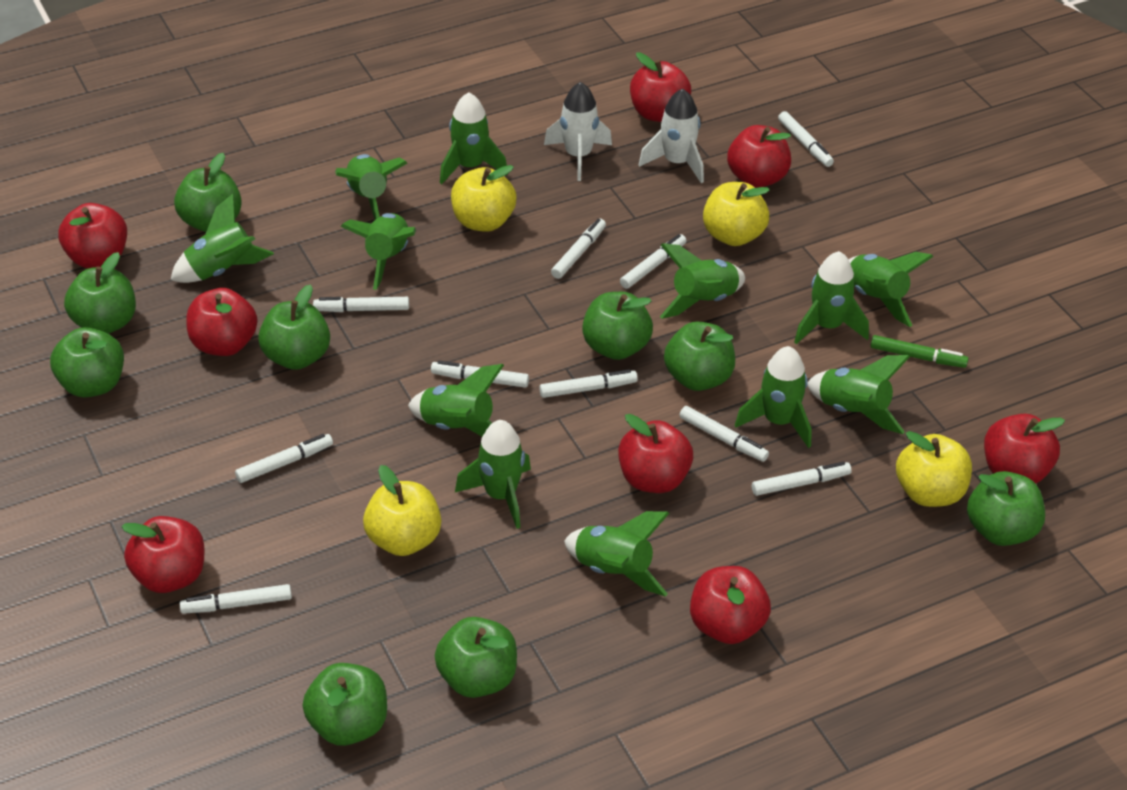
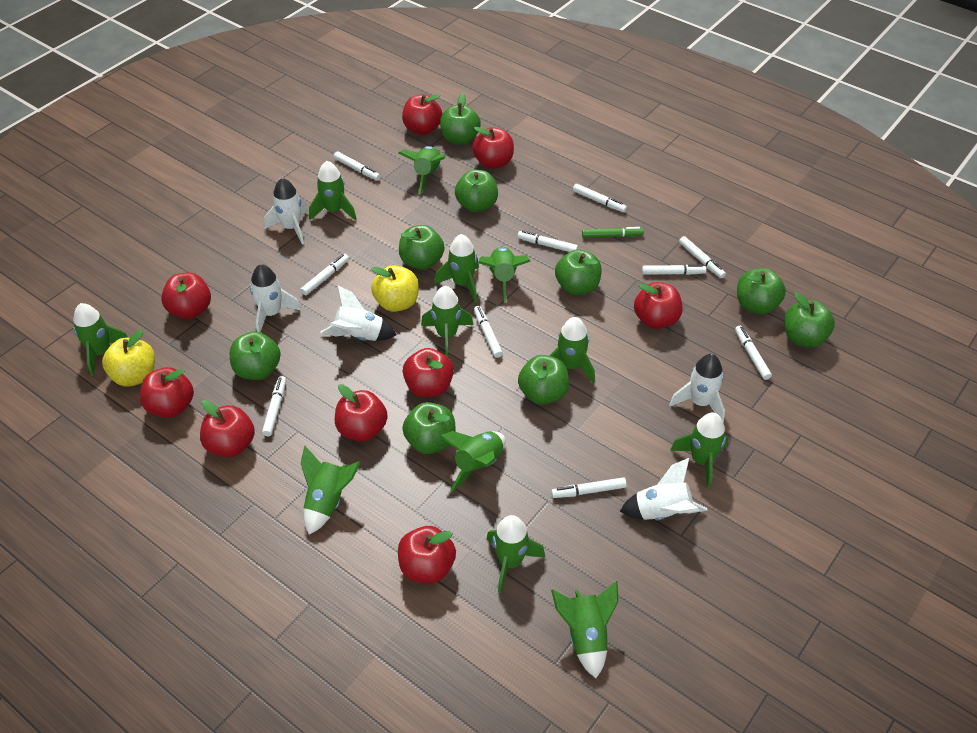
red apple: [58,203,127,268] [121,516,204,593] [186,288,258,356] [618,414,693,493] [630,52,691,122] [690,566,771,644] [727,125,791,188] [984,414,1065,484] = 8 -> [140,367,194,417] [161,272,211,319] [200,400,255,457] [335,384,388,442] [398,526,456,583] [402,94,442,135] [403,348,454,397] [472,127,514,169] [634,282,682,329] = 9
white rocket: [544,82,612,181] [639,89,704,183] = 2 -> [250,264,301,332] [264,178,308,244] [321,285,396,341] [620,458,707,520] [669,354,725,422] = 5
yellow apple: [363,465,441,556] [451,165,517,232] [703,182,770,246] [896,431,972,507] = 4 -> [102,330,155,386] [371,265,419,312] = 2

